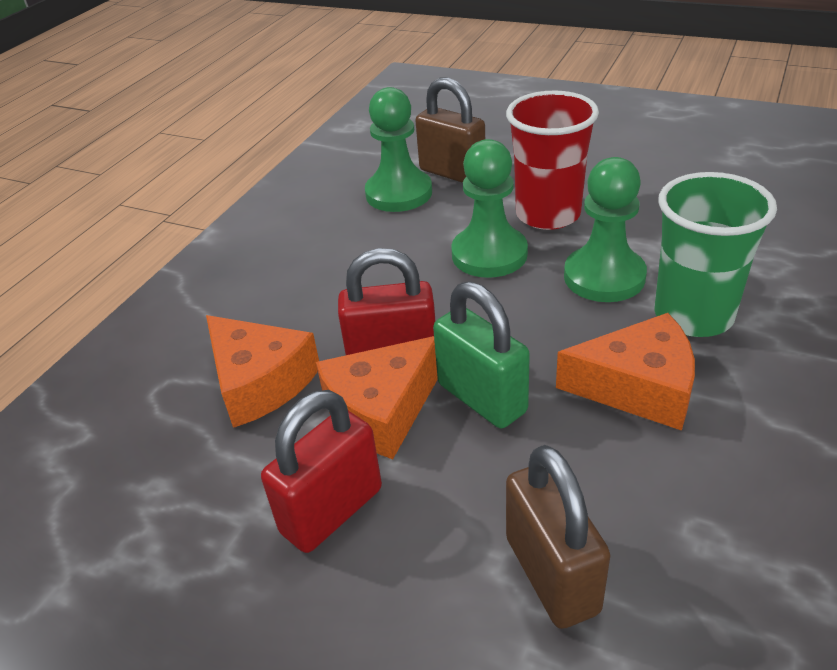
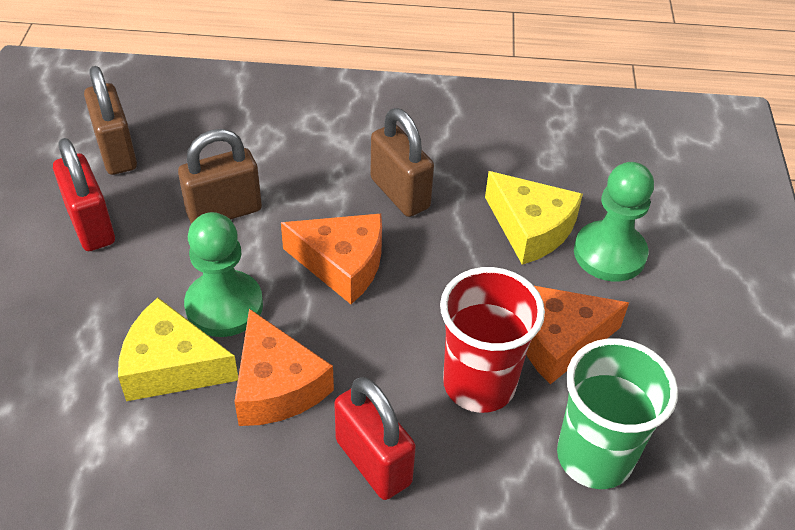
brown padlock: [415,77,485,183] [506,445,610,629] = 2 -> [84,66,137,175] [178,129,262,224] [371,108,434,217] = 3
green padlock: [433,281,530,428] = 1 -> none = 0
green pawn: [365,87,432,212] [451,139,528,278] [564,157,647,302] = 3 -> [184,212,263,337] [574,162,654,282] = 2
yellow cheese: none = 0 -> [118,298,238,401] [485,171,583,265] = 2

